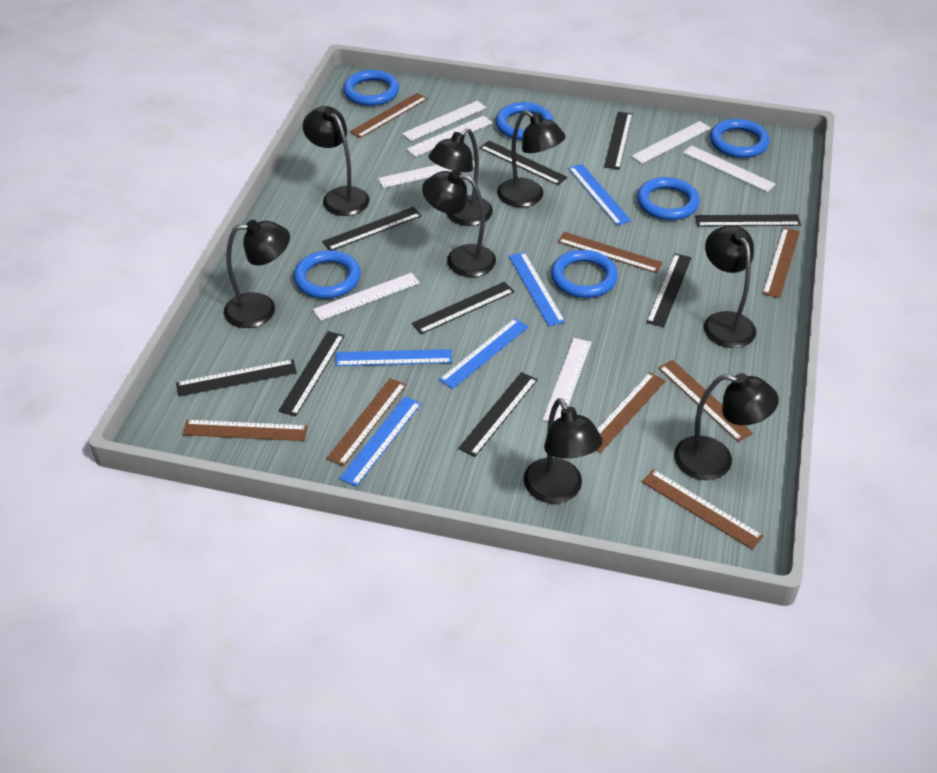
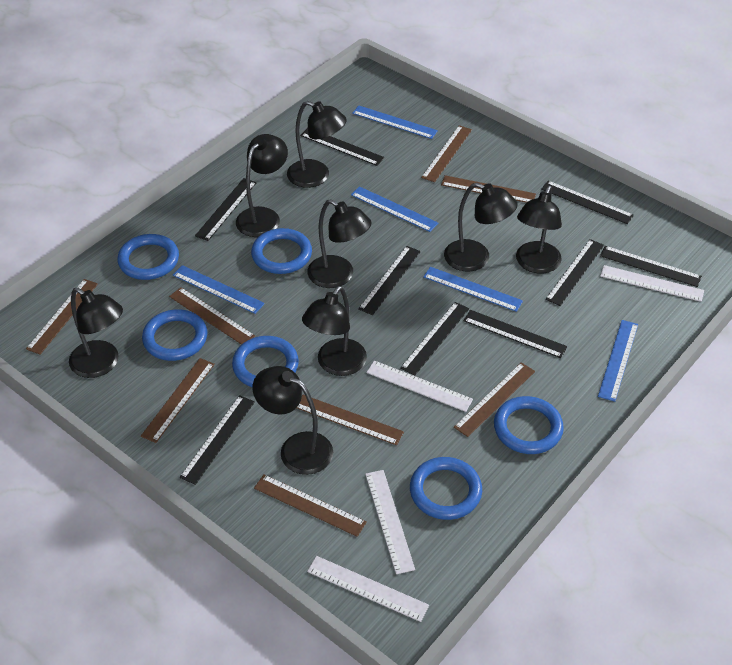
white ruler: [313,273,420,321] [378,161,475,188] [402,101,487,141] [407,116,493,157] [543,338,591,421] [631,121,711,164] [683,145,776,192] = 7 -> [307,556,429,622] [365,470,415,574] [366,361,473,412] [600,265,704,302] = 4

